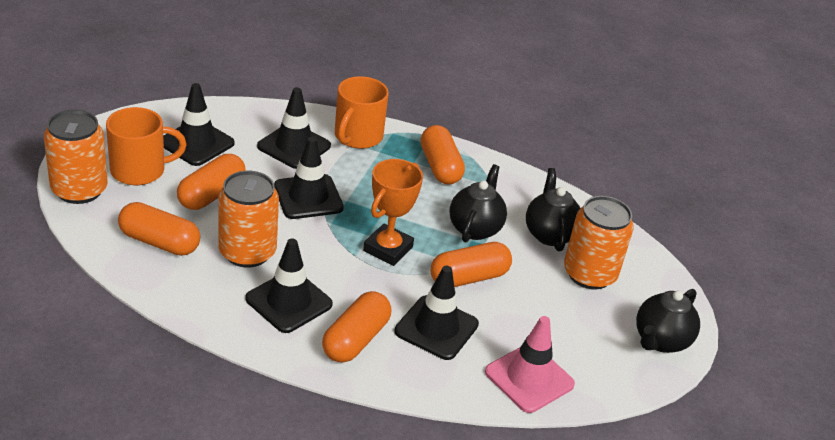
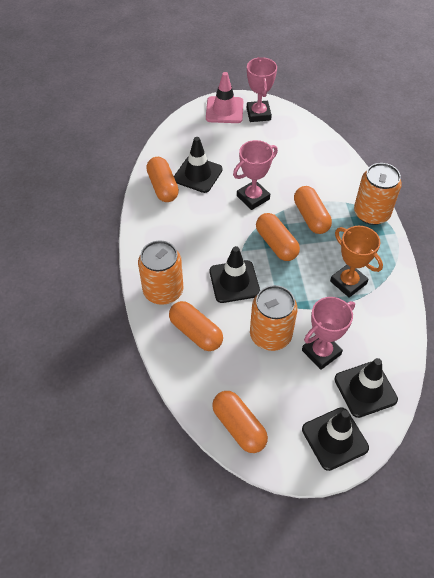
black teapot: [450,164,507,243] [526,168,580,252] [636,289,700,353] = 3 -> none = 0
black traffic cone: [163,83,235,166] [245,239,333,333] [257,87,331,169] [274,137,344,219] [394,266,479,360] = 5 -> [174,137,223,193] [210,246,260,303] [302,408,369,471] [334,358,398,418] = 4
orange mug: [106,107,187,185] [335,76,389,149] = 2 -> none = 0
pink trophy: none = 0 -> [233,140,278,210] [247,57,277,122] [302,297,355,370] = 3

